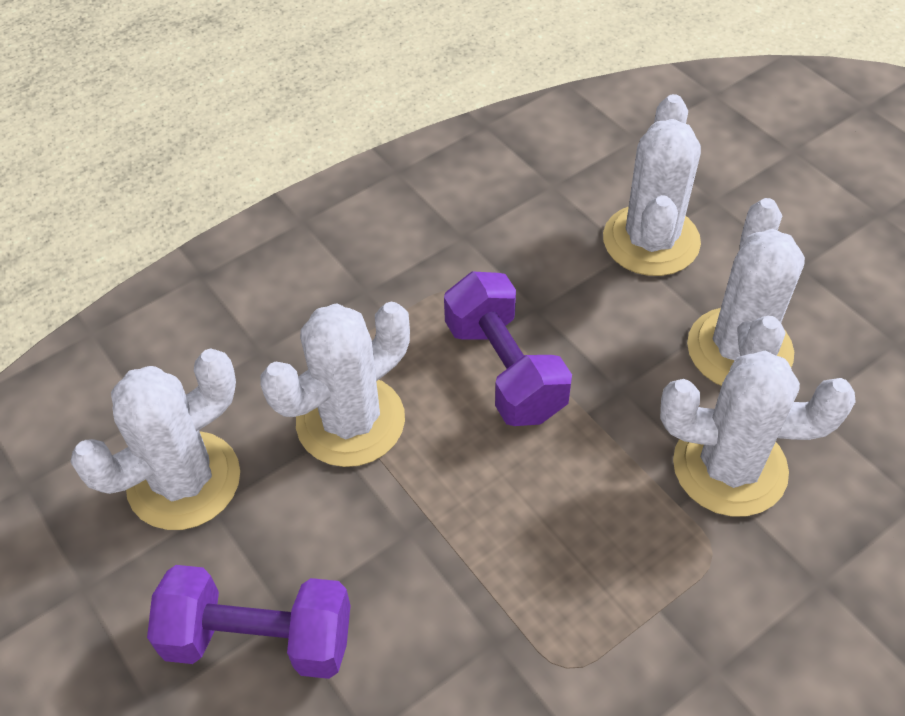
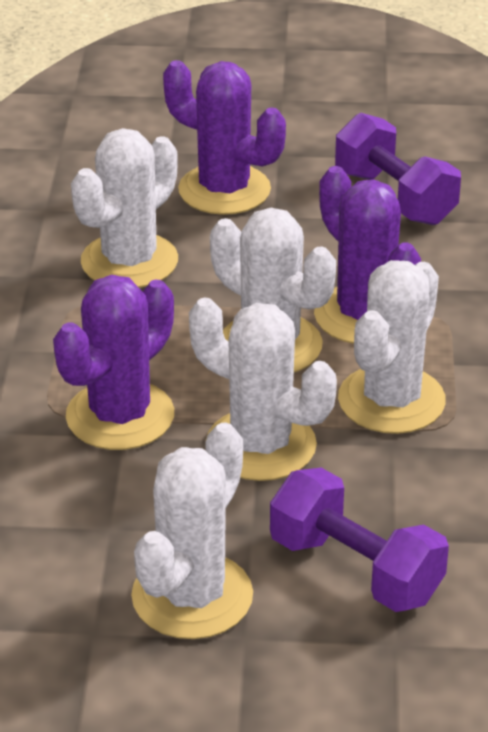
purple cactus: none = 0 -> [53,275,174,450] [163,60,286,215] [314,166,421,344] = 3

